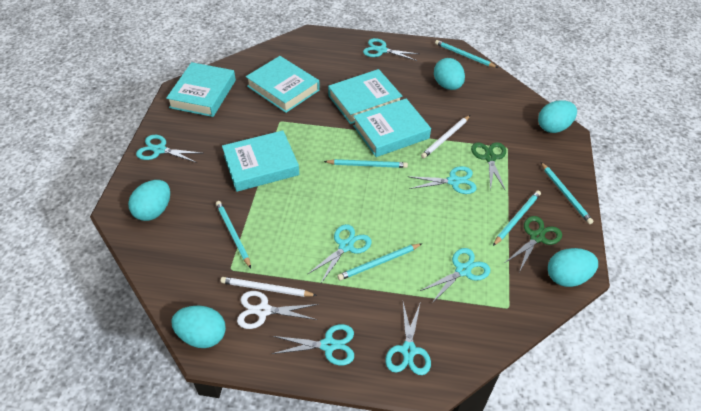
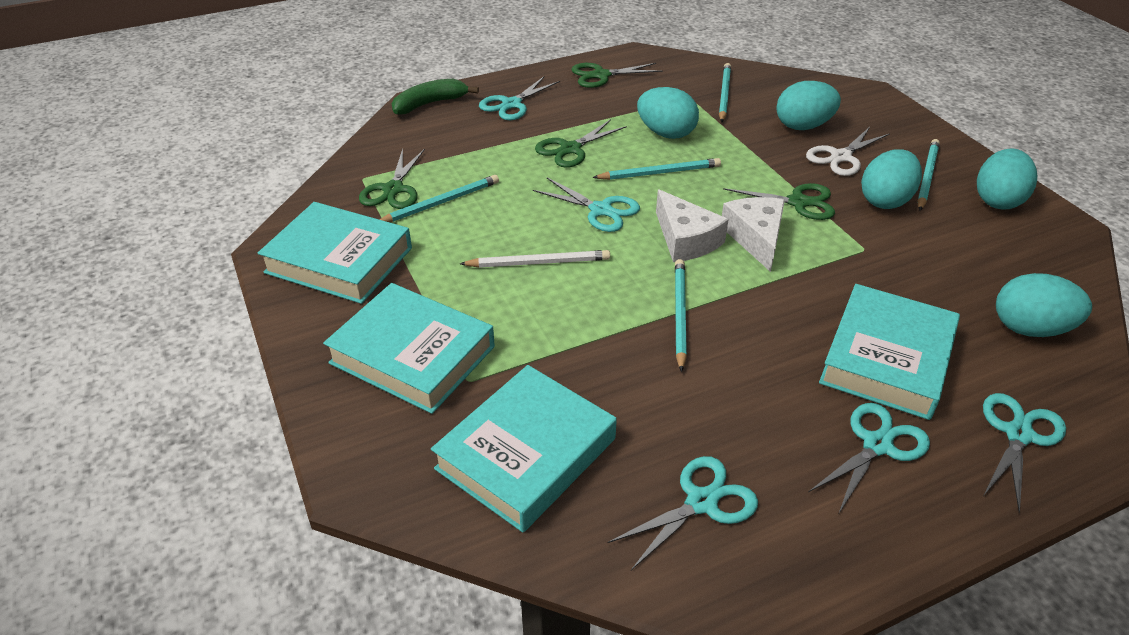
green banana: none = 0 -> [392,79,479,115] = 1
green scissors: [471,142,506,191] [506,216,562,272] = 2 -> [359,149,425,209] [535,119,627,168] [571,63,662,88] [723,183,835,220] = 4
turquoise book: [166,62,236,117] [222,130,299,192] [246,56,320,113] [328,69,402,124] [353,98,431,157] = 5 -> [258,202,412,304] [323,283,495,414] [431,365,617,532] [819,284,960,420] = 4
turquoise pencil: [216,201,251,268] [324,159,408,168] [337,243,422,280] [435,40,498,68] [493,191,541,246] [541,162,594,224] = 6 -> [379,175,499,222] [592,158,721,180] [675,259,687,372] [719,63,731,122] [917,139,940,211] = 5
turquoise scissors: [136,135,201,163] [272,324,354,366] [308,224,372,283] [363,38,419,61] [385,303,431,375] [407,166,477,194] [420,248,490,303] = 7 -> [479,76,560,120] [533,178,640,232] [607,456,758,570] [808,403,930,513] [983,393,1066,513] = 5
white cheese: none = 0 -> [656,189,729,262] [722,197,785,272] = 2
white pencil: [221,277,317,297] [421,115,470,158] = 2 -> [460,250,610,268] = 1

